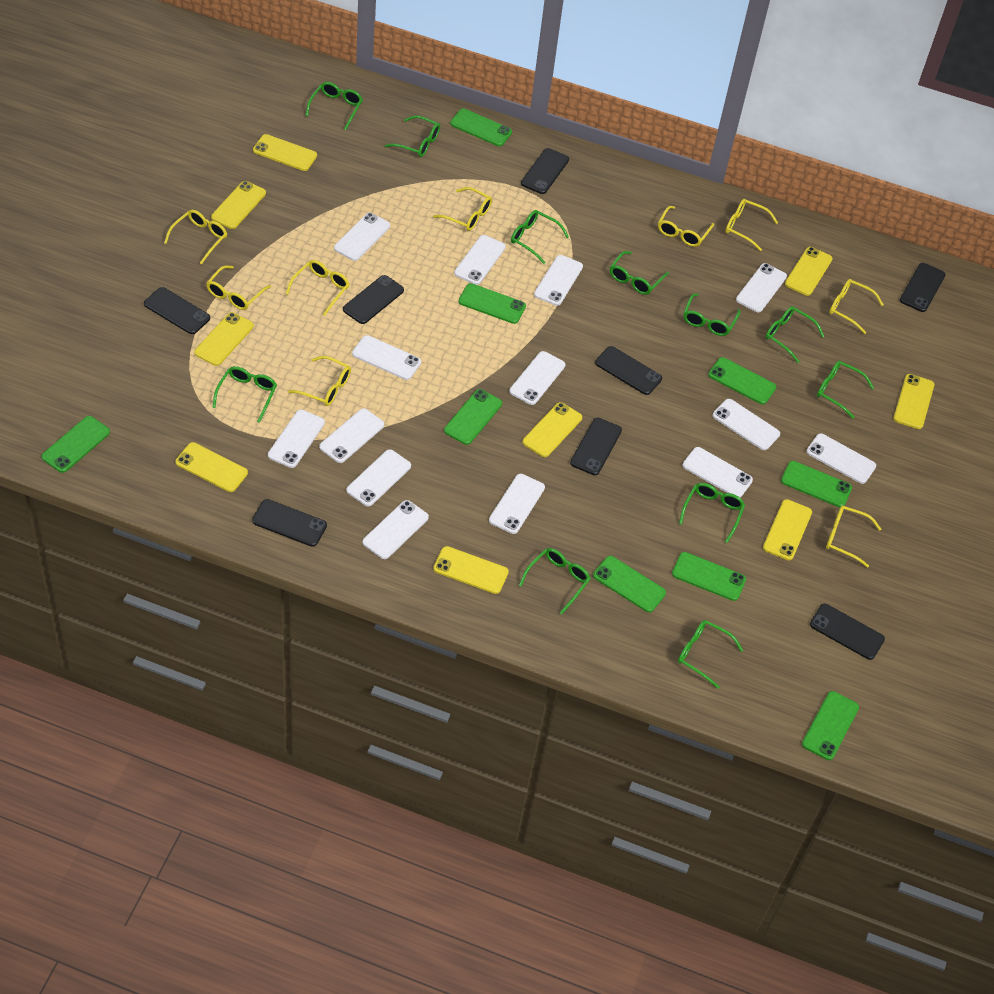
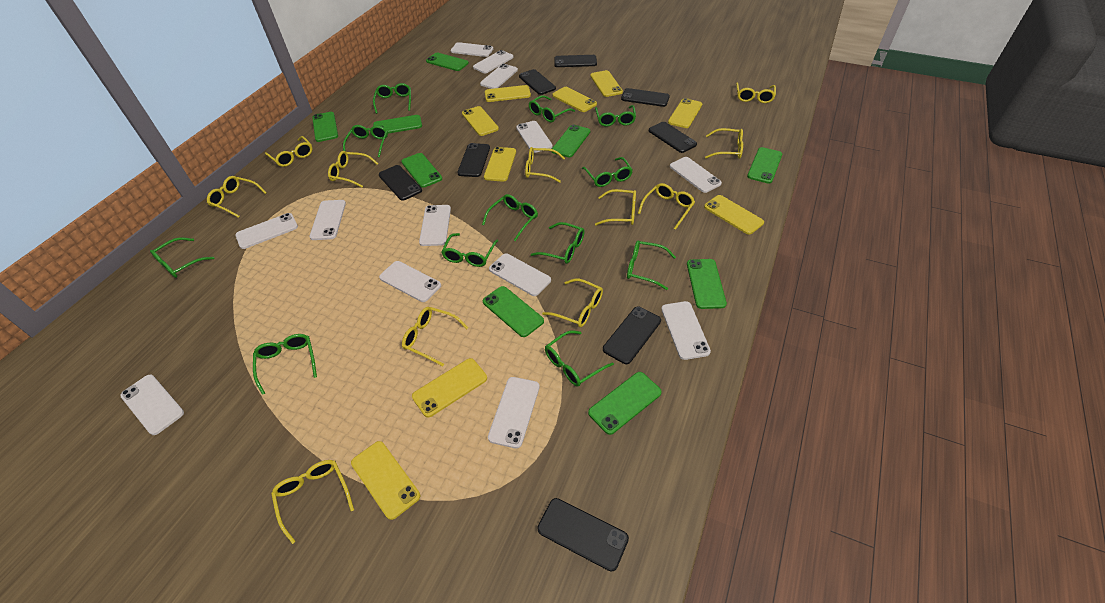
green glasses: [212,366,277,423] [305,82,363,130] [385,115,440,157] [511,210,569,264] [519,548,590,614] [610,251,669,295] [678,620,743,689] [679,483,745,543] [684,293,740,336] [766,306,825,363] [817,361,874,419] = 11 -> [150,237,215,278] [253,334,317,395] [343,125,388,157] [373,83,411,114] [441,233,498,267] [482,194,538,241] [529,95,575,123] [531,222,585,264] [545,330,614,387] [582,157,633,187] [595,105,636,127] [627,241,676,290] = 12
white phone: [268,409,325,468] [319,408,384,463] [334,213,390,261] [347,449,411,507] [352,335,421,380] [363,500,429,559] [454,235,506,285] [489,474,545,534] [509,351,565,405] [534,255,583,306] [683,447,753,498] [713,399,780,450] [736,263,787,312] [807,433,876,484] = 14 -> [120,375,184,435] [235,213,298,249] [309,200,346,240] [379,261,441,302] [419,205,451,246] [451,42,493,57] [473,50,513,73] [480,64,518,89] [488,377,540,449] [489,254,551,296] [516,121,553,153] [661,301,711,360] [670,157,722,193] = 13
yellow glasses: [164,210,227,264] [206,265,271,310] [286,260,350,316] [288,356,351,406] [433,187,492,231] [658,206,714,247] [726,199,778,251] [826,506,881,568] [829,279,884,334] = 9 -> [207,176,266,218] [265,136,313,167] [271,460,354,544] [328,151,378,188] [402,307,468,366] [525,147,565,183] [542,279,603,327] [595,189,636,226] [638,183,695,230] [705,128,743,159] [736,82,776,103] = 11

